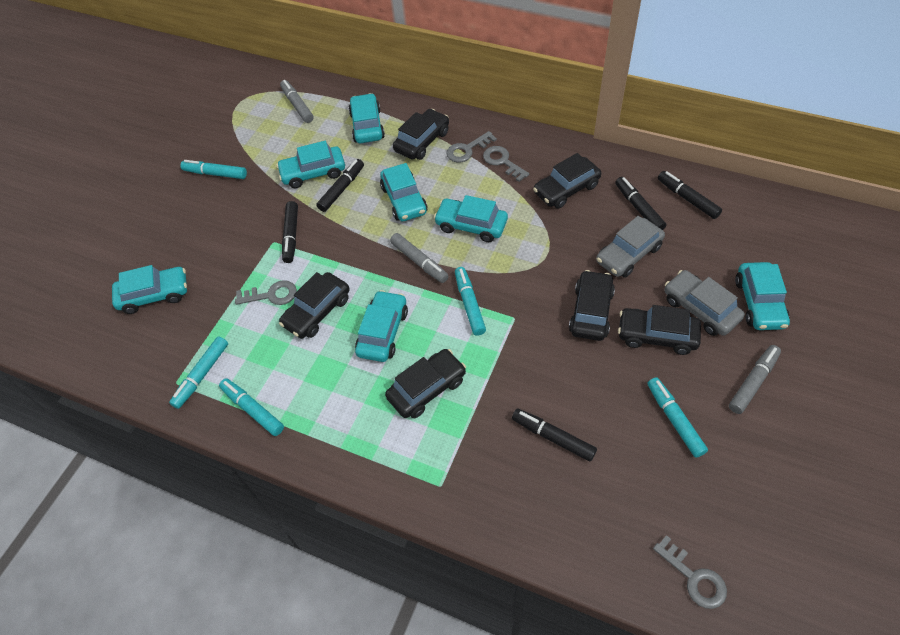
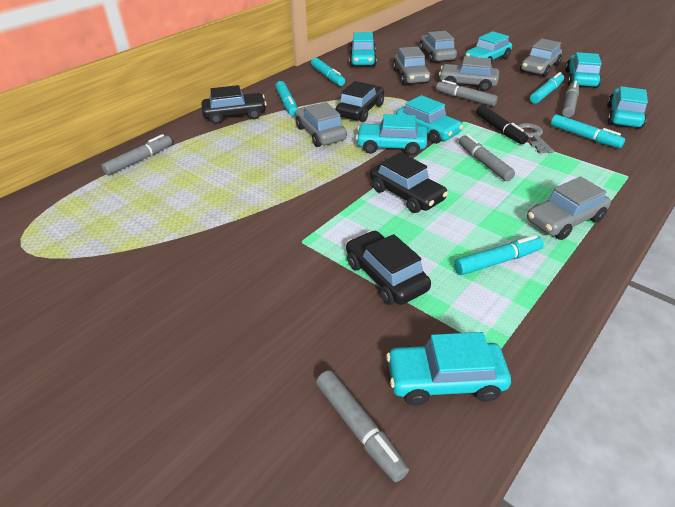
black car: [279,272,350,339] [385,349,466,418] [393,109,449,160] [533,153,601,209] [569,270,615,341] [618,305,701,355] = 6 -> [201,85,267,124] [336,81,384,122] [346,231,431,305] [370,152,448,213] = 4
black marker: [282,201,298,263] [316,159,364,212] [512,409,597,462] [615,177,666,230] [658,171,722,219] = 5 -> [476,105,528,144] = 1
grey car: [596,216,665,278] [664,270,745,336] = 2 -> [295,102,347,147] [393,46,431,85] [419,31,457,63] [439,56,499,91] [520,39,562,77] [527,177,611,240] = 6
grey key: [235,280,297,305] [446,131,497,163] [483,146,529,182] [653,535,727,609] = 4 -> [517,123,554,154] = 1
grey marker: [280,80,314,123] [390,233,448,283] [729,345,781,414] = 3 -> [102,134,172,176] [316,370,409,482] [436,80,498,106] [459,134,515,181] [562,81,579,117] = 5

